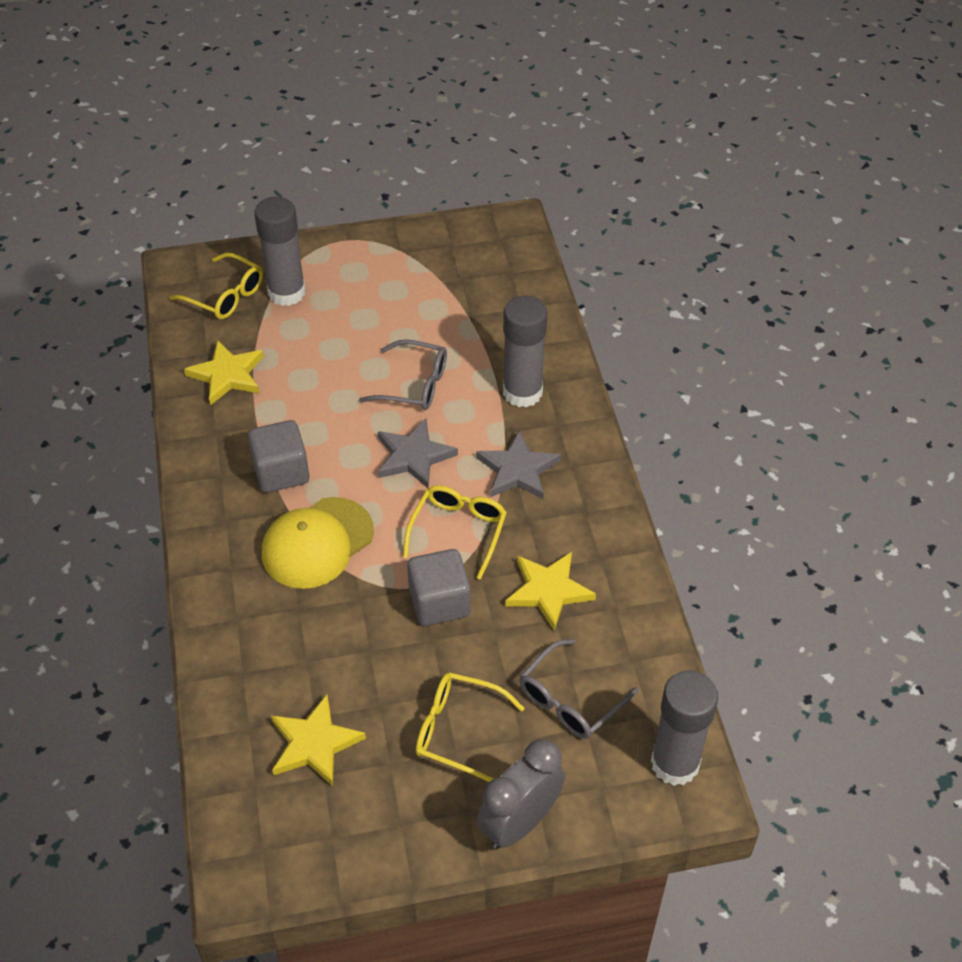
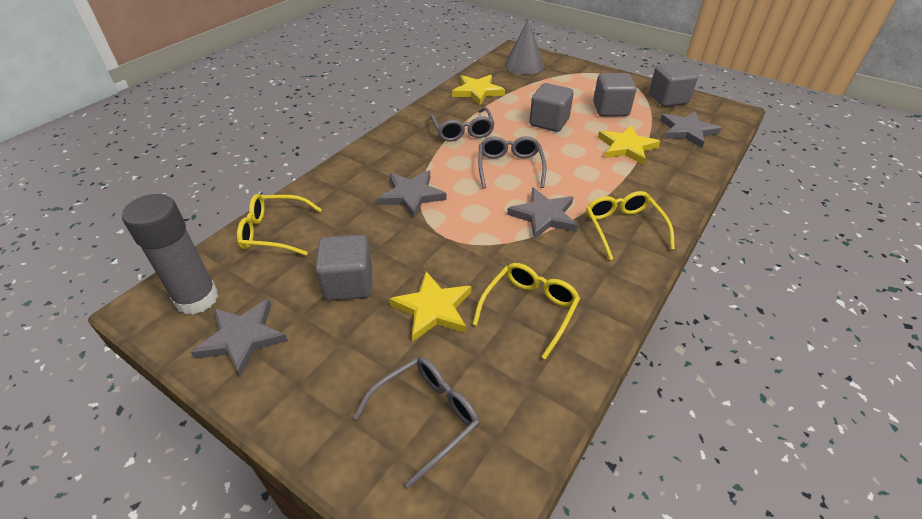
grey clock: [477,739,565,849] = 1 -> none = 0
grey cone: none = 0 -> [505,19,544,75] = 1
grey cube: [248,420,309,493] [407,549,471,626] = 2 -> [315,235,372,301] [529,83,574,132] [593,73,636,116] [649,62,698,107] = 4
grey glasses: [359,339,447,410] [519,639,639,739] = 2 -> [353,357,479,488] [430,107,495,141] [478,136,546,189] = 3
grey glue stick: [254,197,306,306] [503,296,547,408] [651,671,718,786] = 3 -> [122,194,218,315] = 1
grey star: [378,419,458,488] [476,430,561,499] = 2 -> [191,299,288,377] [377,171,447,218] [507,187,578,239] [660,111,722,148] = 4
yellow cap: [262,497,374,589] = 1 -> none = 0

